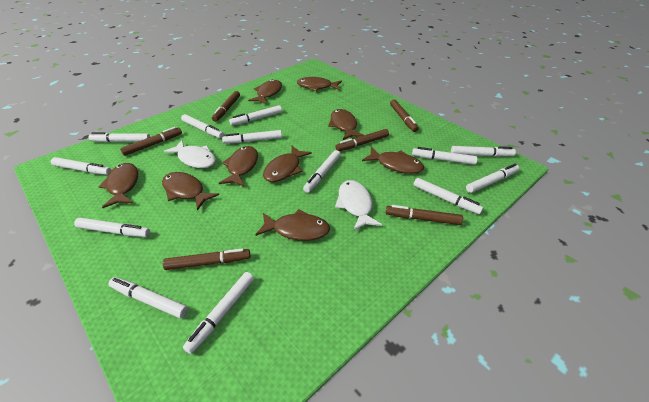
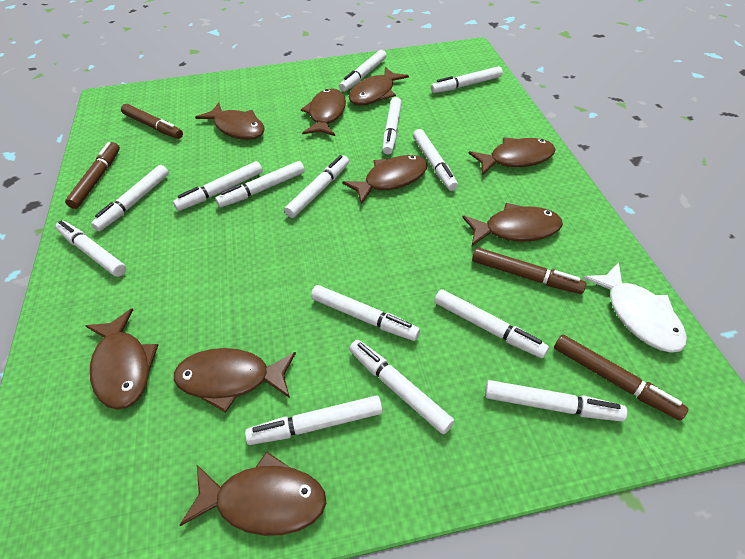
brown marker: [120,127,182,156] [163,248,250,270] [212,91,240,122] [335,129,389,151] [386,205,463,225] [390,100,419,132] = 6 -> [65,142,120,209] [121,104,183,139] [472,248,586,294] [554,334,688,421] = 4
white fish: [163,140,216,168] [335,180,382,231] = 2 -> [583,262,687,353] = 1
white marker: [51,157,111,175] [74,218,150,237] [88,132,150,142] [108,277,188,318] [181,114,224,138] [183,272,254,354] [222,130,282,144] [229,105,282,126] [303,150,341,193] [412,147,478,165] [414,178,483,214] [451,146,516,157] [466,164,520,193] = 13 -> [55,221,126,277] [91,165,169,231] [173,161,263,211] [215,161,305,207] [245,396,383,445] [284,155,349,218] [311,285,420,341] [339,50,387,92] [349,340,454,434] [383,97,402,155] [413,129,458,191] [431,66,503,93] [434,289,549,358] [485,380,627,422] = 14

